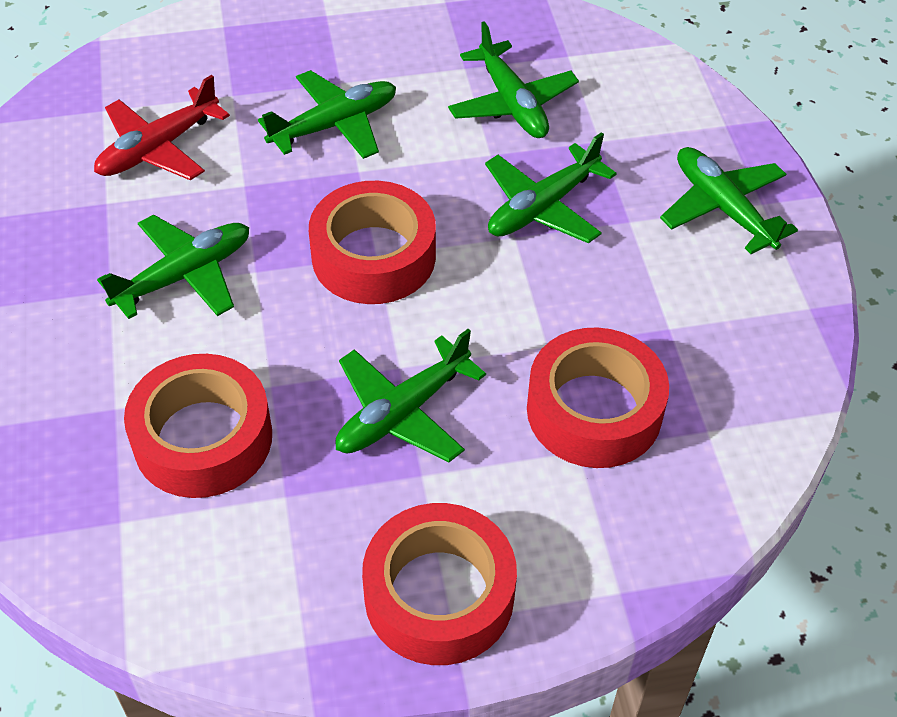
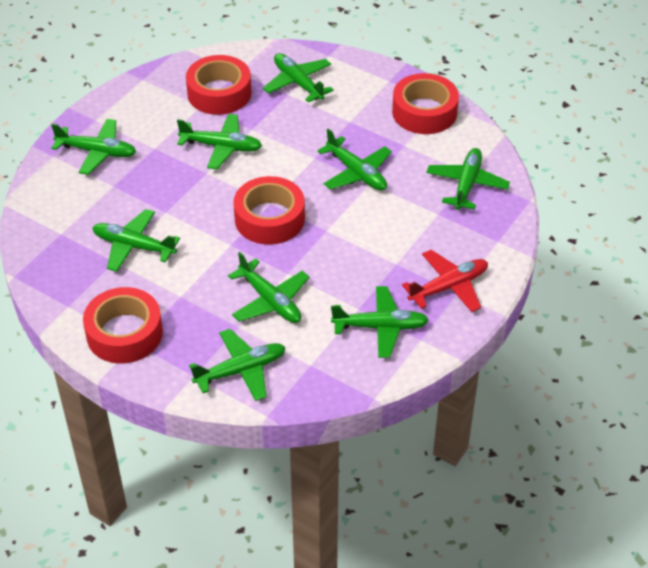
green plane: [97,215,249,319] [258,70,396,159] [335,329,486,462] [448,21,579,138] [485,132,617,243] [660,147,798,254] = 6 -> [51,119,136,175] [92,209,180,272] [177,114,262,170] [189,329,286,401] [228,252,310,323] [263,53,334,102] [317,129,392,190] [331,286,429,358] [426,148,510,210] = 9

